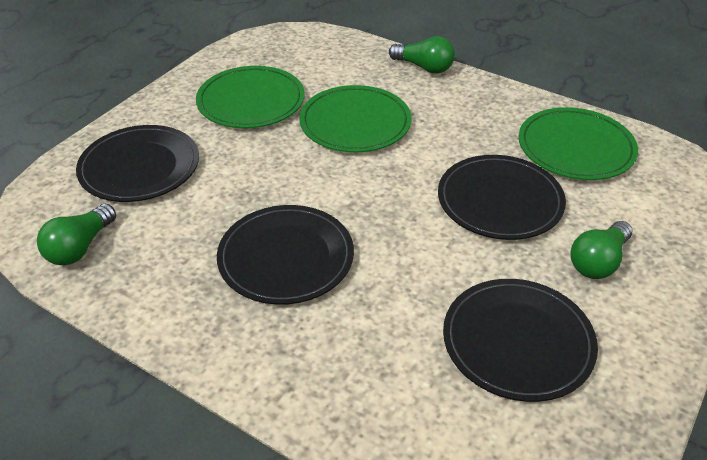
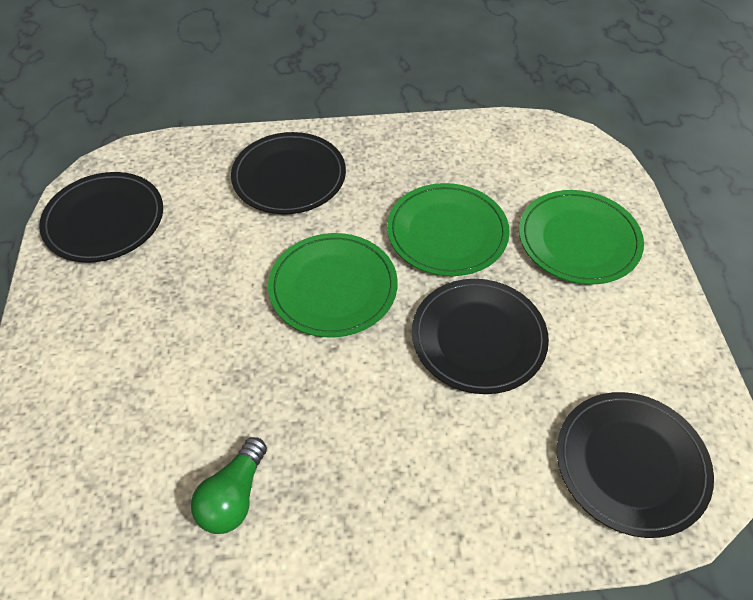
green light bulb: [37,204,116,265] [389,36,455,74] [570,221,632,279] = 3 -> [191,437,267,534] = 1

